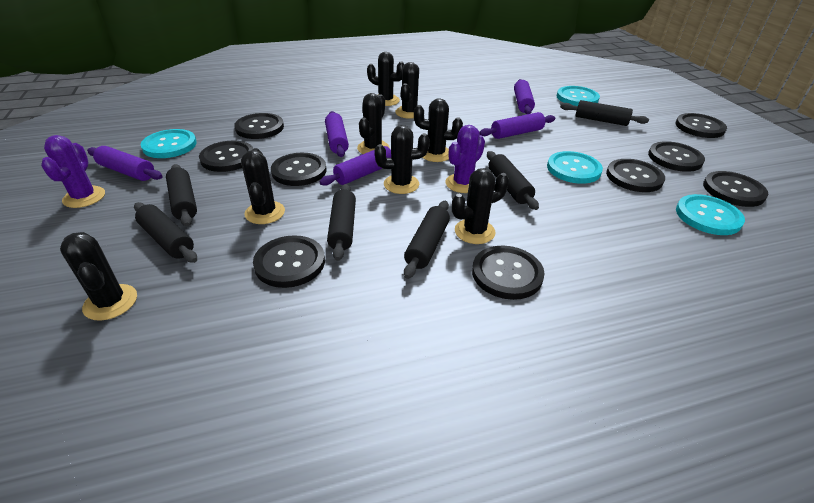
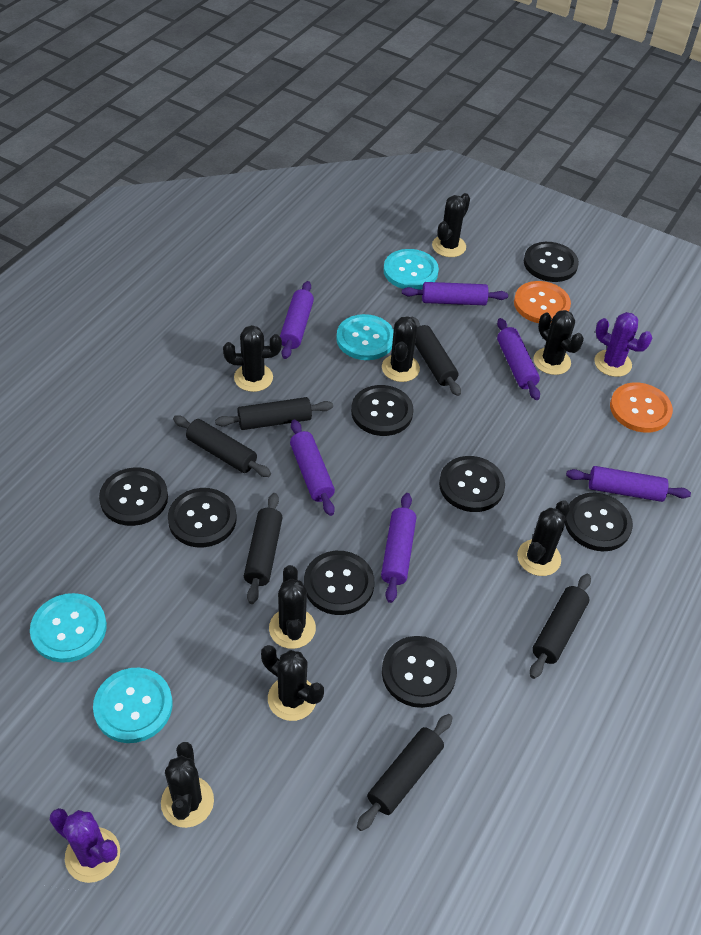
black button: [199,141,253,172] [234,113,284,139] [253,235,325,288] [271,153,327,186] [472,246,544,300] [606,159,665,192] [648,141,705,172] [675,113,727,138] [703,171,768,207] = 9 -> [99,467,168,526] [168,488,237,548] [304,551,374,615] [351,385,414,436] [382,636,457,708] [439,456,505,512] [524,242,579,282] [565,493,633,551] = 8
orange button: none = 0 -> [514,281,571,323] [610,383,673,433] = 2
purple rolling pin: [87,146,163,181] [320,146,391,186] [325,111,349,157] [480,112,555,139] [514,79,535,114] = 5 -> [280,281,314,359] [290,420,335,516] [381,493,416,603] [402,282,508,305] [497,318,540,400] [566,466,691,502] = 6

